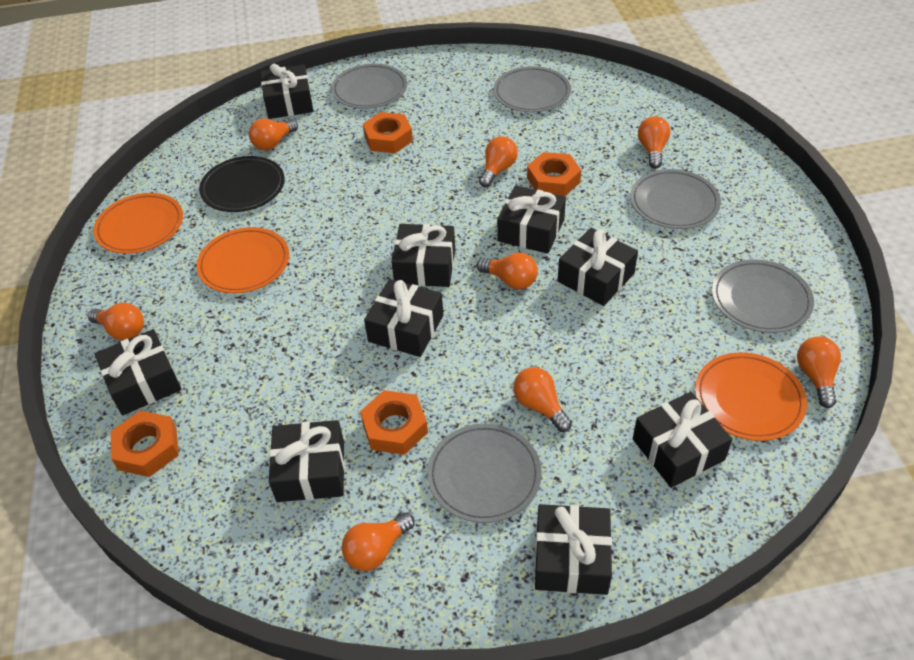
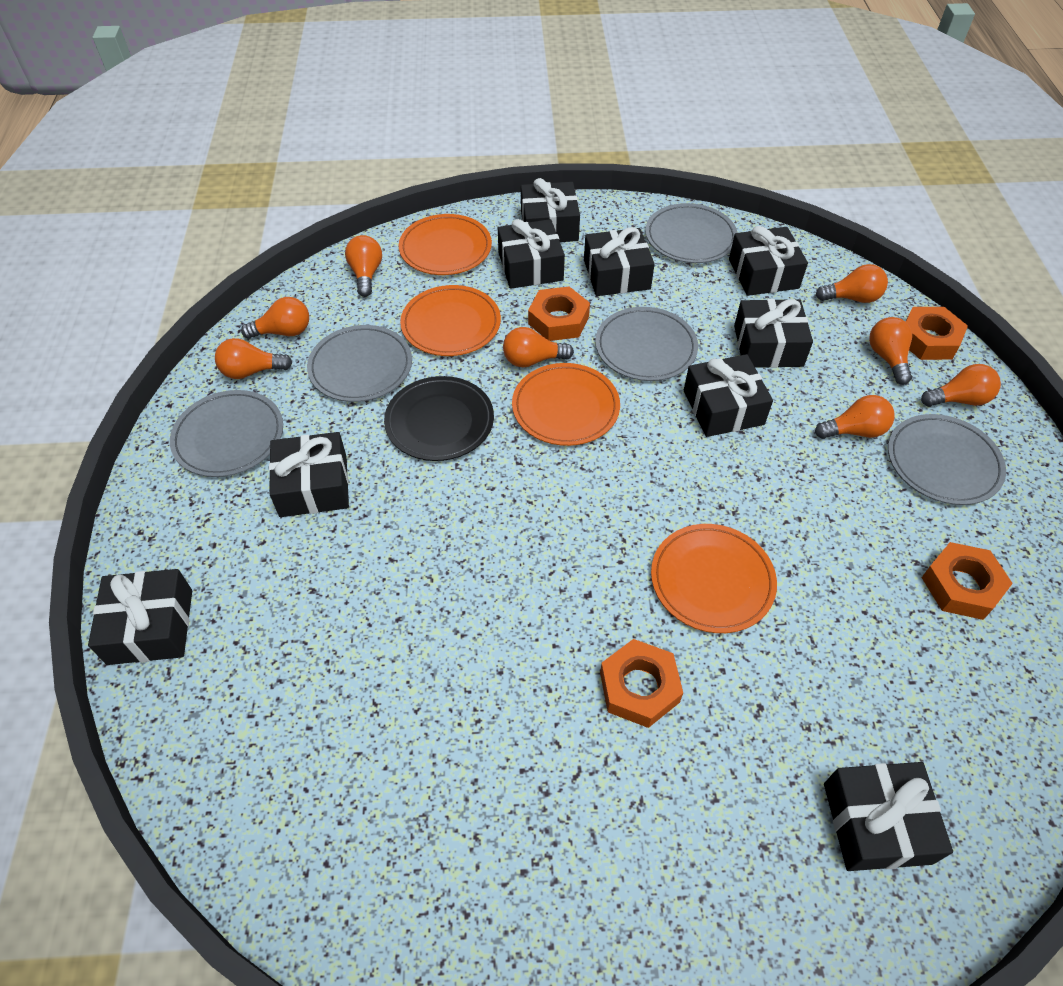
orange plate: [93,193,183,254] [197,227,289,293] [695,352,807,441] = 3 -> [399,214,492,275] [400,285,501,356] [512,363,620,446] [651,524,777,633] = 4

